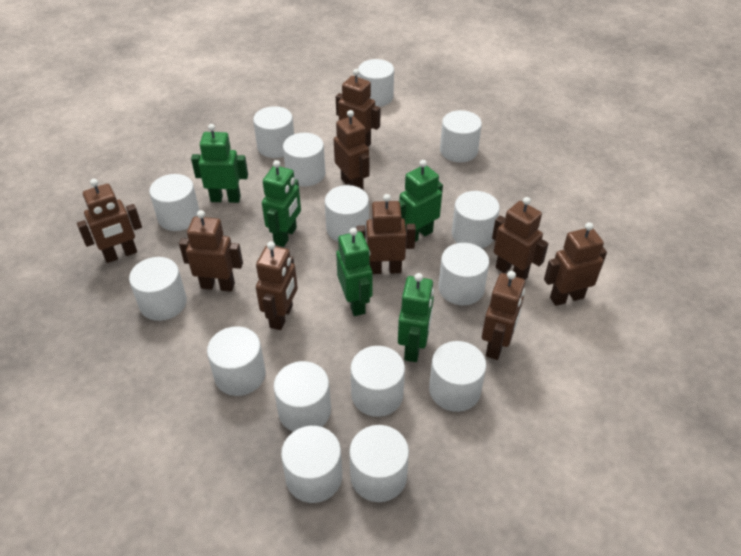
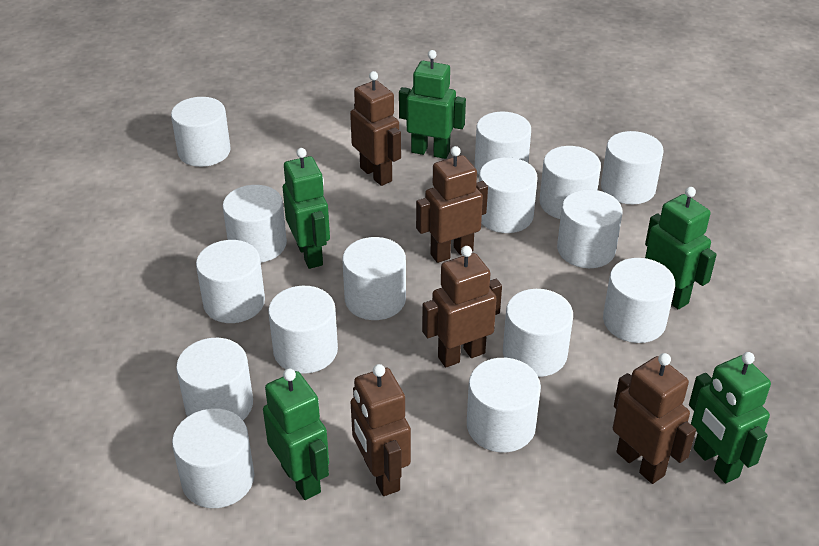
brown robot: [77,179,142,263] [179,210,243,292] [256,241,298,330] [334,110,369,190] [336,69,380,147] [356,194,416,274] [482,271,525,360] [492,197,549,280] [544,222,607,306] = 9 -> [350,71,401,186] [351,364,411,496] [416,146,488,263] [422,246,502,367] [613,353,696,484] = 5

